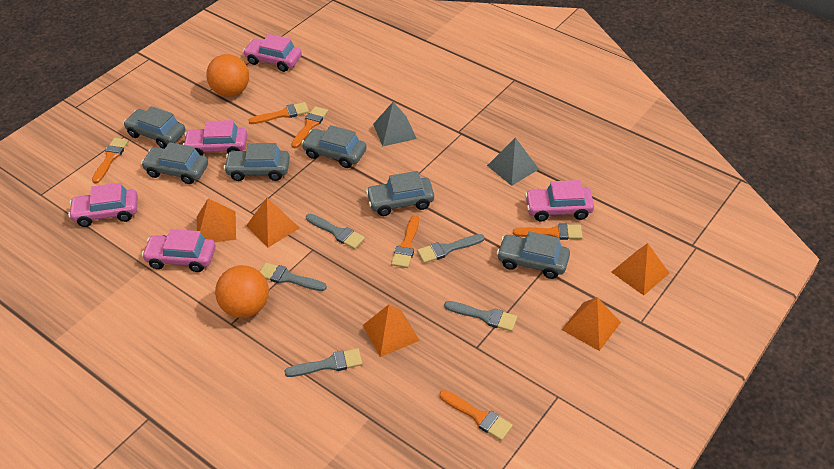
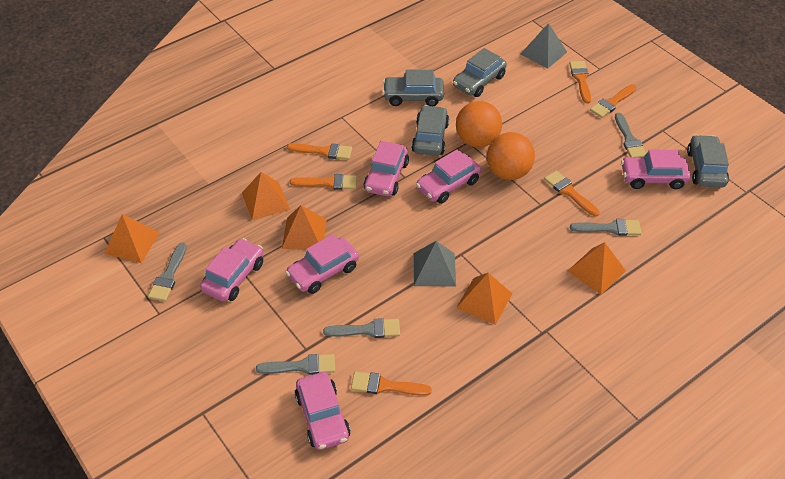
grey car: [123,106,185,149] [141,142,208,184] [224,143,290,181] [301,125,367,168] [366,171,434,216] [497,231,570,279] = 6 -> [382,70,444,106] [412,105,449,156] [453,48,507,97] [687,135,729,188] = 4
pink car: [68,183,138,227] [142,229,216,272] [183,120,247,156] [243,34,302,72] [525,180,594,222] = 5 -> [200,238,264,302] [285,234,359,294] [295,372,350,450] [363,141,409,196] [416,149,481,204] [621,150,691,189] = 6

